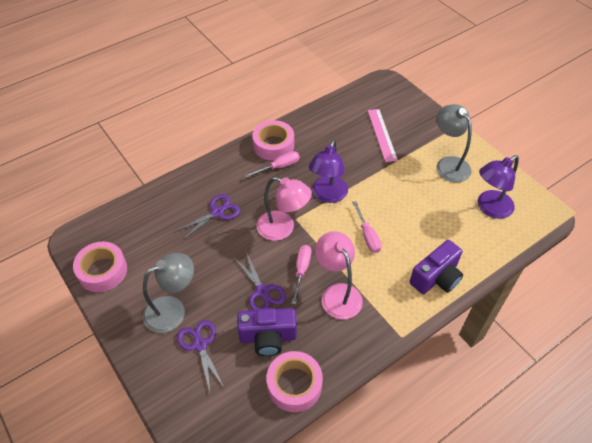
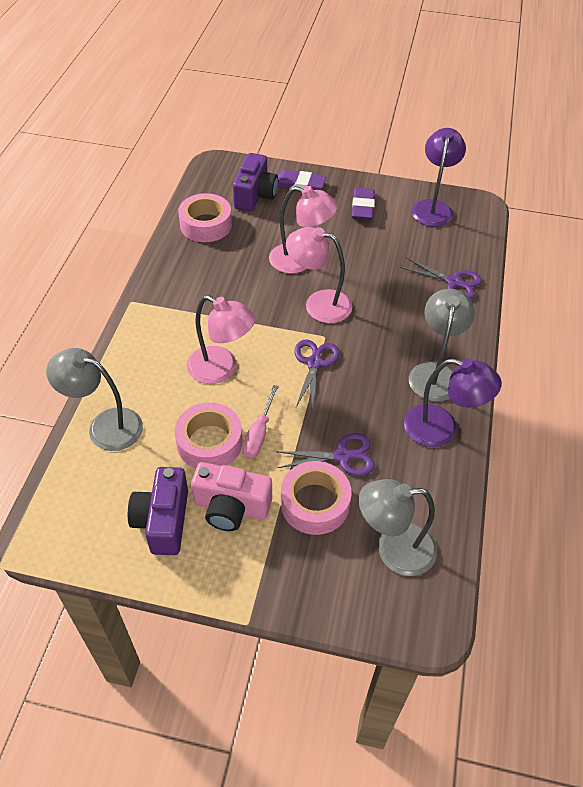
grey lamp: [143,253,194,333] [436,104,472,183] = 2 -> [46,348,143,451] [359,479,437,576] [409,289,475,402] = 3
pink camera: none = 0 -> [191,462,272,531] = 1
pink lamp: [257,177,312,241] [315,231,363,319] = 2 -> [187,295,256,384] [269,186,338,274] [286,227,352,323] = 3
pink ruler: [368,109,398,162] = 1 -> none = 0
pink screwdriver: [245,151,300,178] [292,245,311,304] [352,201,382,253] = 3 -> [242,385,279,458] = 1
purple eraser: none = 0 -> [278,170,326,190] [352,188,375,220] = 2

